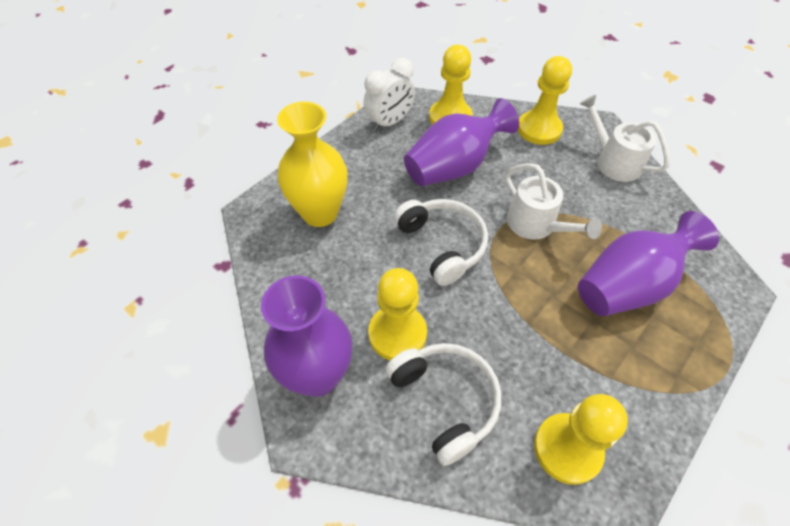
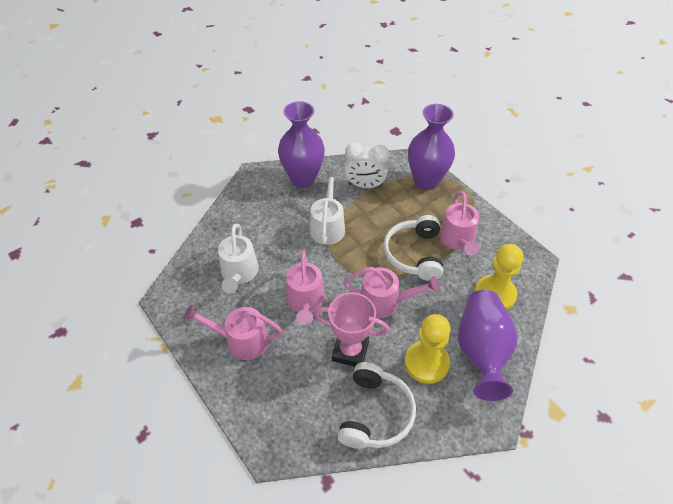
pink trophy: none = 0 -> [315,292,389,367] = 1
pink watering can: none = 0 -> [183,305,284,360] [286,251,325,326] [343,267,440,318] [439,192,480,256] = 4
yellow pawn: [368,268,427,360] [429,45,473,124] [518,56,572,145] [534,394,628,485] = 4 -> [405,314,451,384] [475,244,523,310] = 2
yellow vase: [277,102,348,227] = 1 -> none = 0

